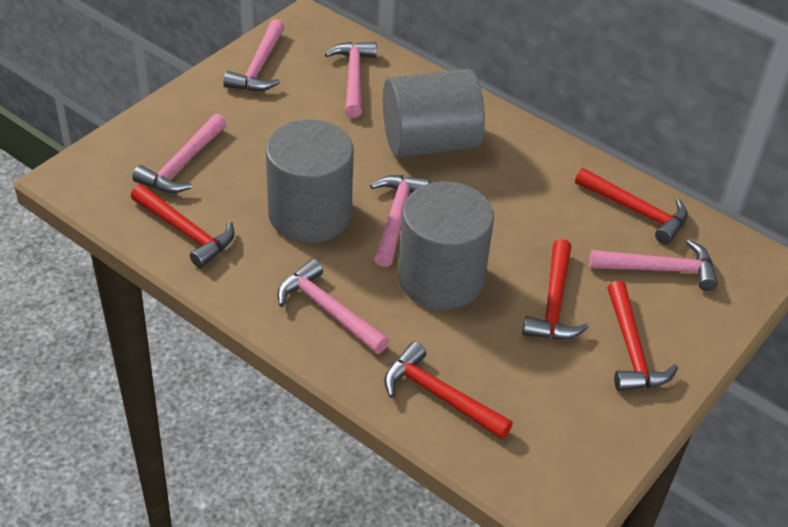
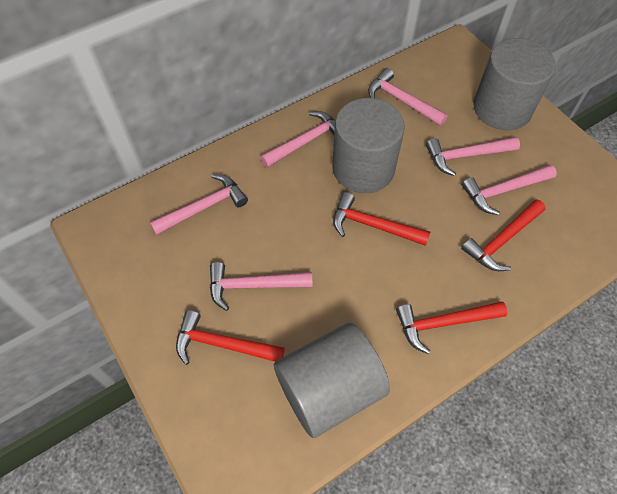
red hammer: [131,184,235,268] [384,342,513,440] [522,239,589,340] [575,168,688,245] [607,281,678,391] = 5 -> [176,310,285,365] [333,192,430,246] [396,301,507,354] [461,199,546,271] = 4

